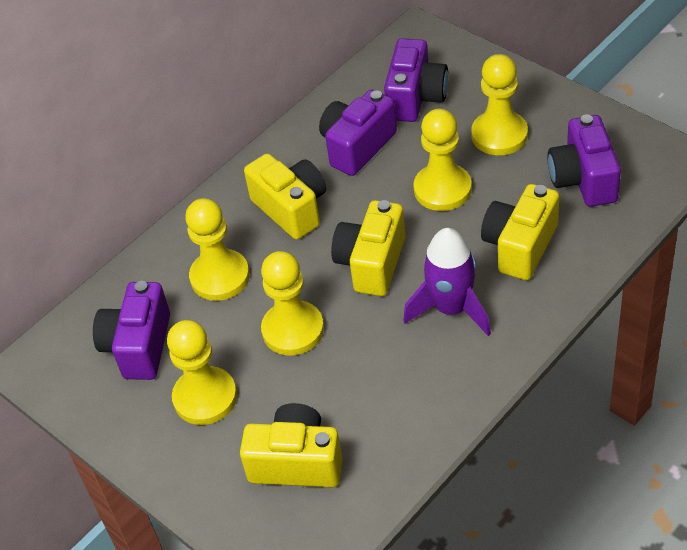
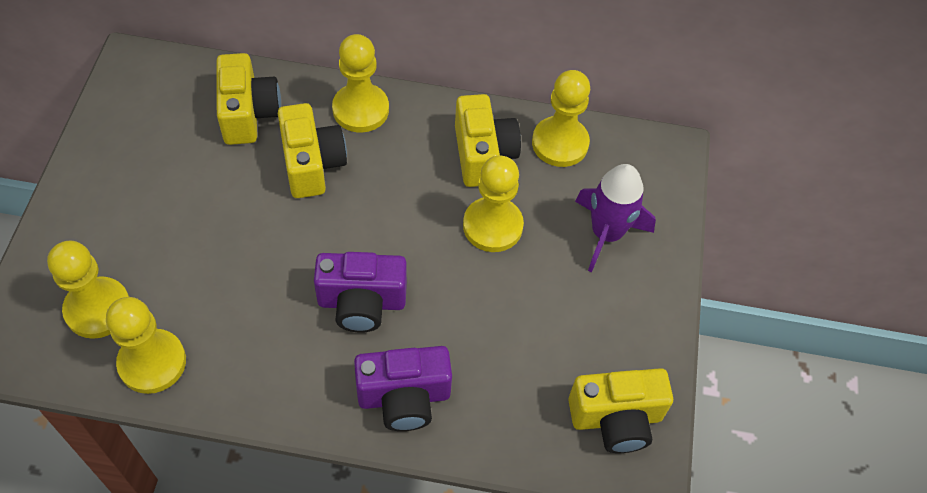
purple camera: [93,281,170,380] [319,89,397,176] [384,38,448,122] [548,114,621,207] = 4 -> [314,252,407,333] [354,346,452,431] = 2

